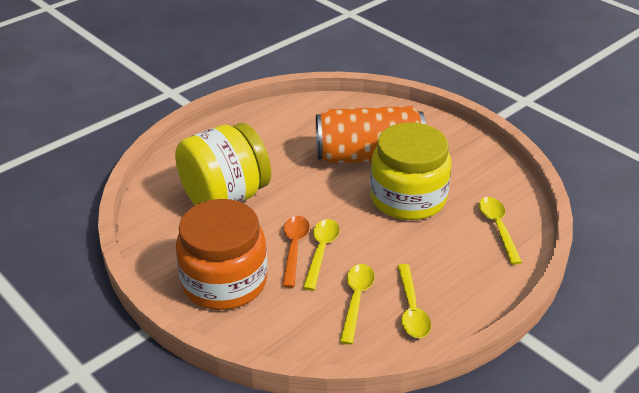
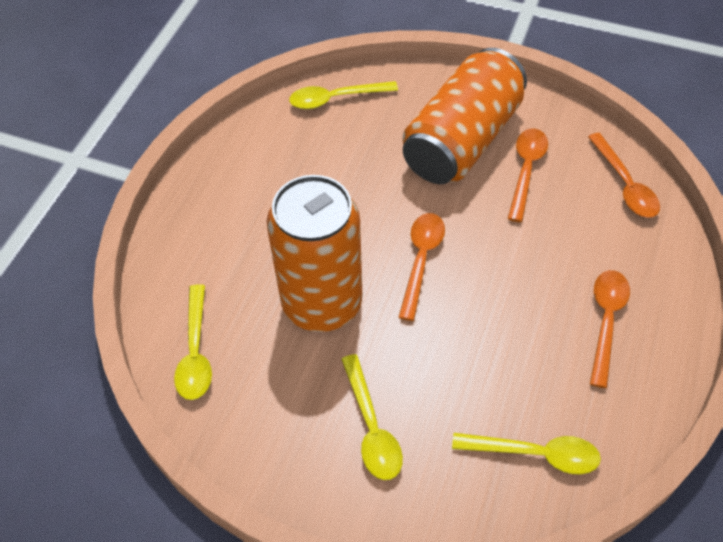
orange can: [316,106,426,164] = 1 -> [267,175,362,332] [403,48,527,184] = 2
orange jar: [176,199,267,310] = 1 -> none = 0
orange spoon: [282,216,310,288] = 1 -> [398,213,445,321] [508,129,548,222] [588,133,660,218] [590,270,630,388] = 4
yellow jar: [175,123,271,205] [370,122,452,220] = 2 -> none = 0

